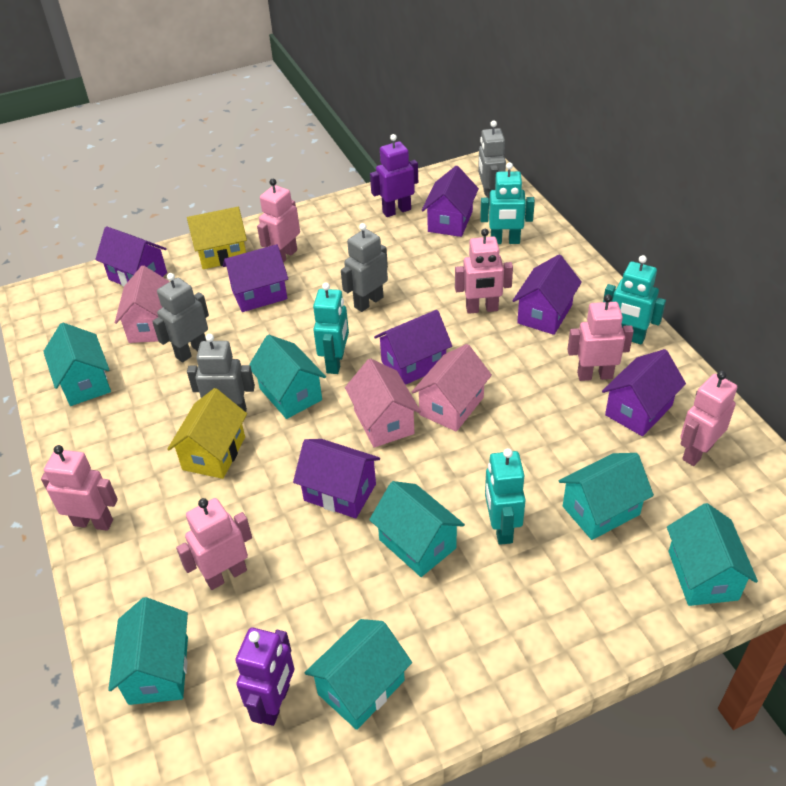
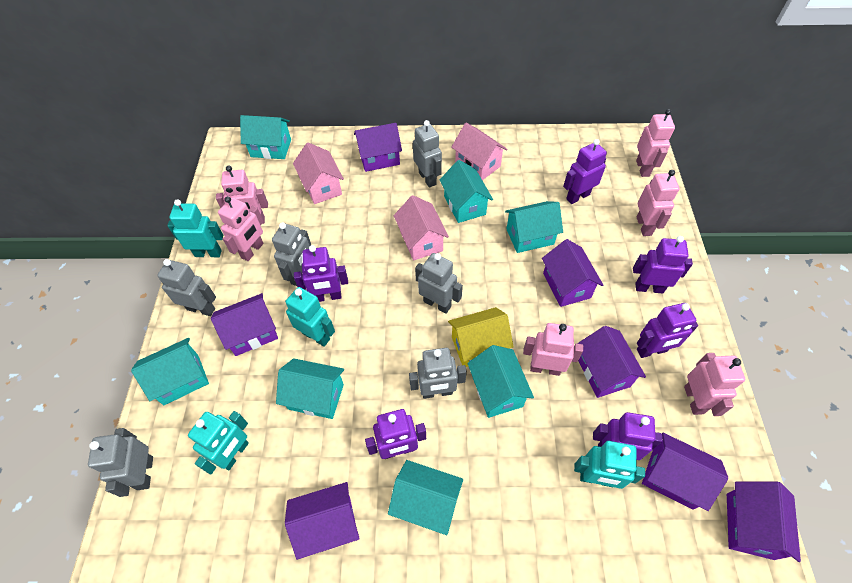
grey robot: [152,273,209,363] [187,334,255,412] [341,223,388,312] [478,120,506,202] = 4 -> [88,428,153,497] [157,259,216,316] [272,222,311,286] [409,348,467,399] [413,120,442,187] [415,253,463,314] = 6
purple robot: [235,627,294,726] [370,134,418,217] = 2 -> [294,245,348,302] [365,409,426,459] [563,139,607,204] [593,412,663,460] [633,236,693,294] [637,303,698,358] = 6
yellow house: [167,388,247,479] [187,207,247,269] = 2 -> [448,307,514,367] = 1

